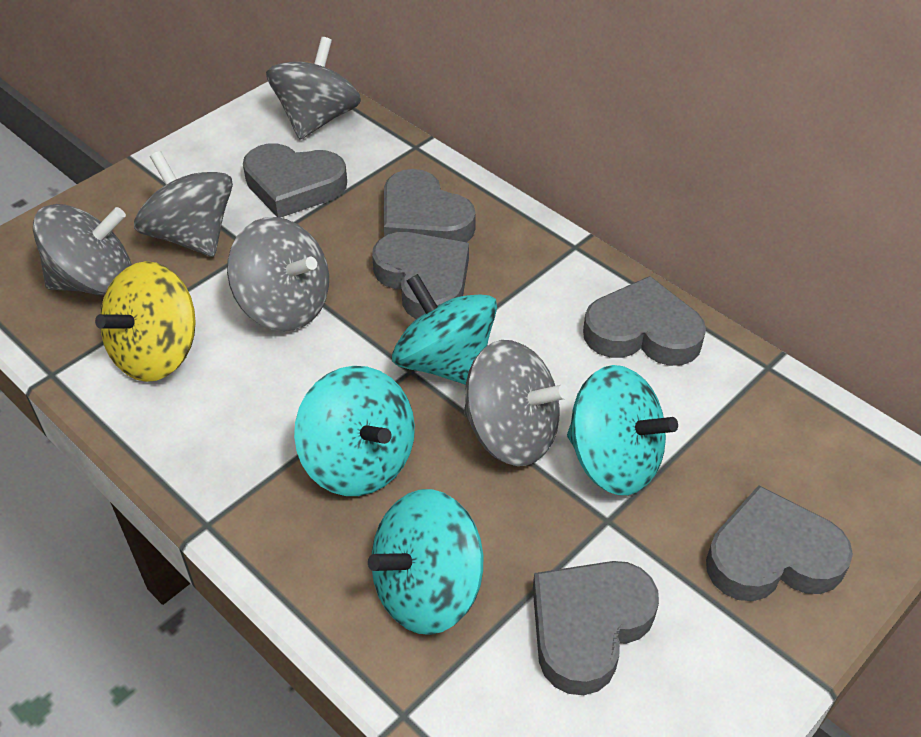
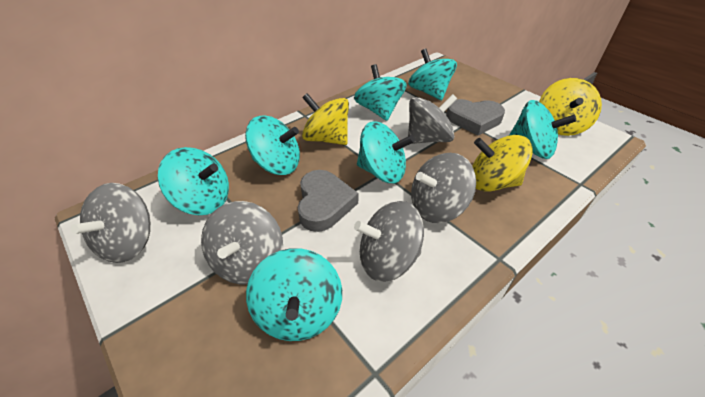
grey heart: [243,143,347,218] [372,232,469,319] [384,169,476,242] [533,561,659,695] [583,276,706,366] [706,485,853,601] = 6 -> [298,170,359,232] [446,99,505,135] = 2
turquoise spinning top: [294,366,415,496] [368,489,483,635] [392,274,497,385] [567,365,678,495] = 4 -> [158,147,229,215] [245,115,300,175] [246,248,342,341] [354,64,407,121] [357,121,415,183] [408,49,457,100] [509,100,576,159] = 7
yellow spinning top: [95,261,196,382] = 1 -> [302,93,349,145] [472,135,533,192] [539,78,602,136] = 3

